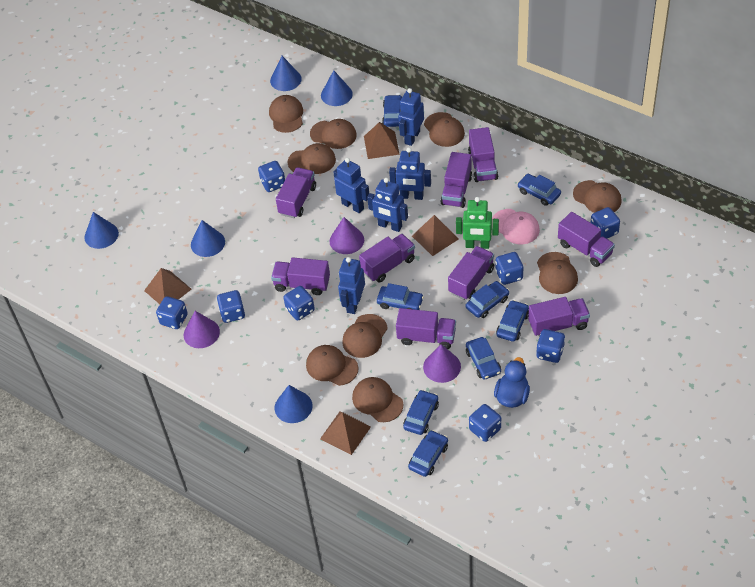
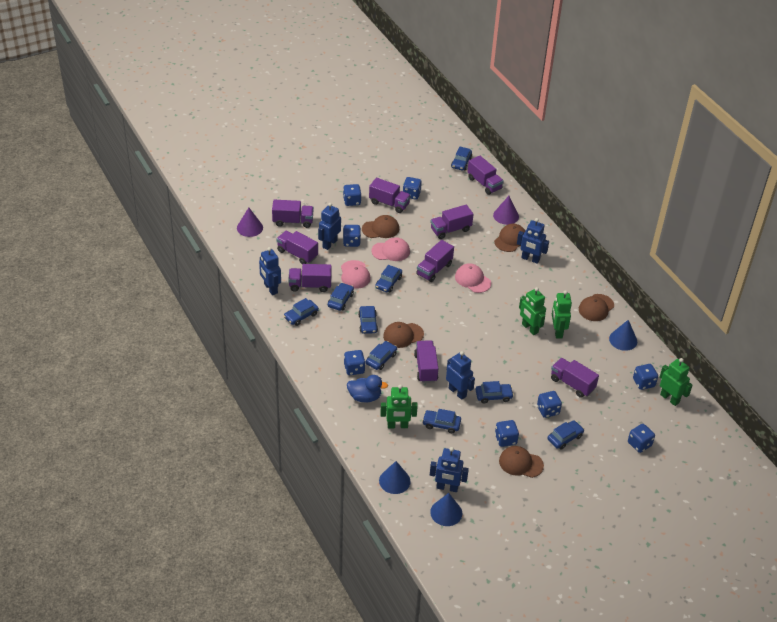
blue car: [377,283,424,310] [382,95,402,127] [403,390,439,435] [408,430,448,477] [466,281,509,318] [466,337,501,379] [496,300,529,342] [518,174,561,206] = 8 -> [284,298,319,326] [328,283,354,311] [358,306,378,334] [366,341,397,370] [375,265,402,292] [422,409,461,433] [451,147,472,171] [476,381,514,404] [547,420,584,450] = 9
blue cone: [84,212,119,249] [191,220,225,257] [270,56,302,91] [275,385,313,423] [321,70,353,106] = 5 -> [379,461,411,494] [430,493,462,526] [609,320,637,351] = 3
brown cap: [269,95,303,133] [287,143,336,174] [306,345,358,386] [310,119,357,149] [342,314,388,358] [352,377,403,422] [424,112,465,147] [537,252,578,294] [573,180,622,213] = 9 -> [362,215,399,238] [383,322,424,348] [494,224,525,252] [499,446,544,478] [579,294,614,321] = 5
brown pyramid: [144,268,192,304] [320,412,371,455] [364,122,400,159] [412,215,458,256] = 4 -> none = 0
green robot: [456,197,499,249] = 1 -> [380,384,418,428] [519,287,546,335] [552,290,572,338] [660,358,692,406] = 4
pink cap: [492,209,540,244] = 1 -> [341,260,371,289] [371,237,410,261] [455,263,491,293] = 3
purple cone: [184,311,220,348] [330,217,364,254] [423,344,461,383] = 3 -> [237,207,263,237] [493,196,519,225] = 2

